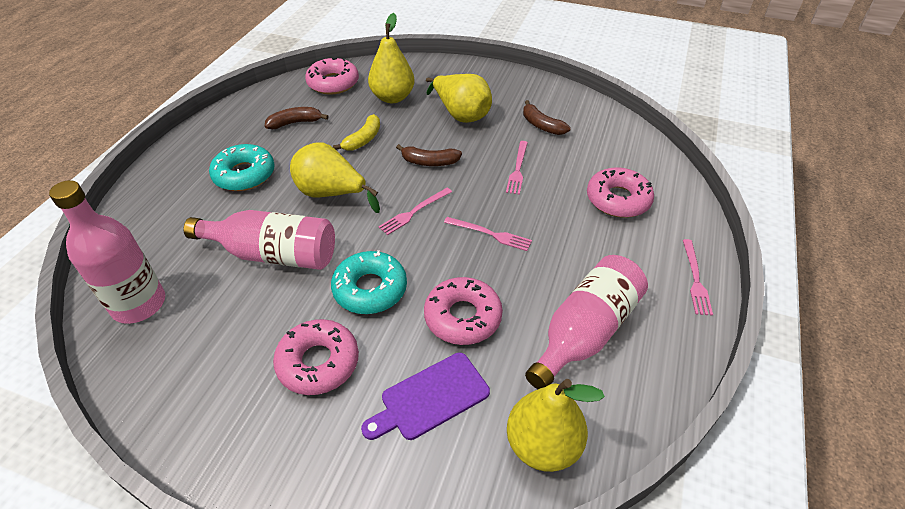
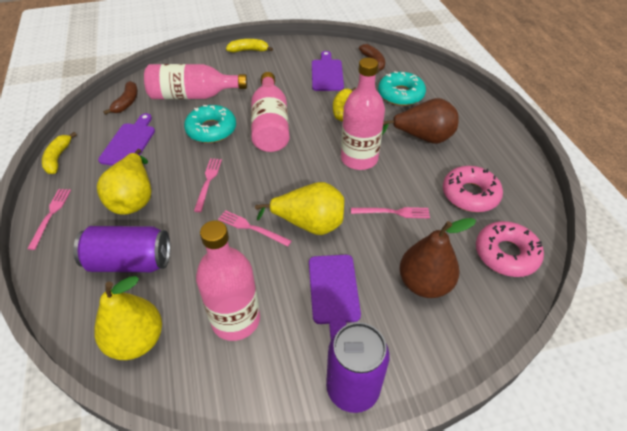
brown banana: [265,107,329,129] [396,144,462,166] [523,100,571,135] = 3 -> [103,81,138,115] [359,44,385,73] = 2
brown pear: none = 0 -> [382,98,459,144] [399,218,476,298] = 2
pink bottle: [49,180,165,324] [183,210,335,270] [525,255,648,389] = 3 -> [144,64,247,99] [196,221,260,341] [251,72,289,152] [341,58,385,170] = 4
pink donut: [273,319,359,395] [305,56,359,95] [424,277,503,345] [587,167,654,218] = 4 -> [443,166,503,212] [476,221,544,277] = 2
purple can: none = 0 -> [73,226,170,272] [326,322,390,413] = 2
purple cutting board: [361,353,490,440] = 1 -> [98,113,155,166] [309,255,361,340] [312,51,344,91] = 3
yellow banana: [333,114,380,151] = 1 -> [42,132,77,174] [226,39,273,52] [333,88,356,121] = 3
yellow pear: [290,142,380,213] [368,13,415,103] [426,74,492,123] [507,379,605,472] = 4 -> [94,276,162,360] [97,149,151,215] [255,182,344,235] = 3

